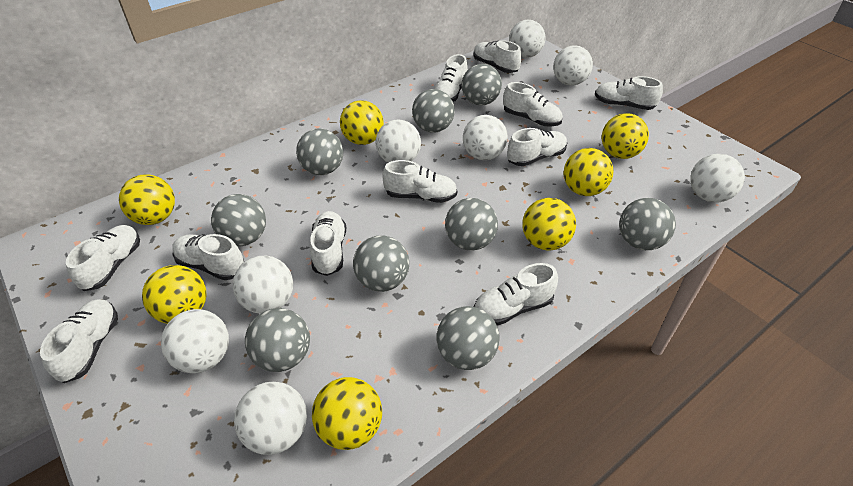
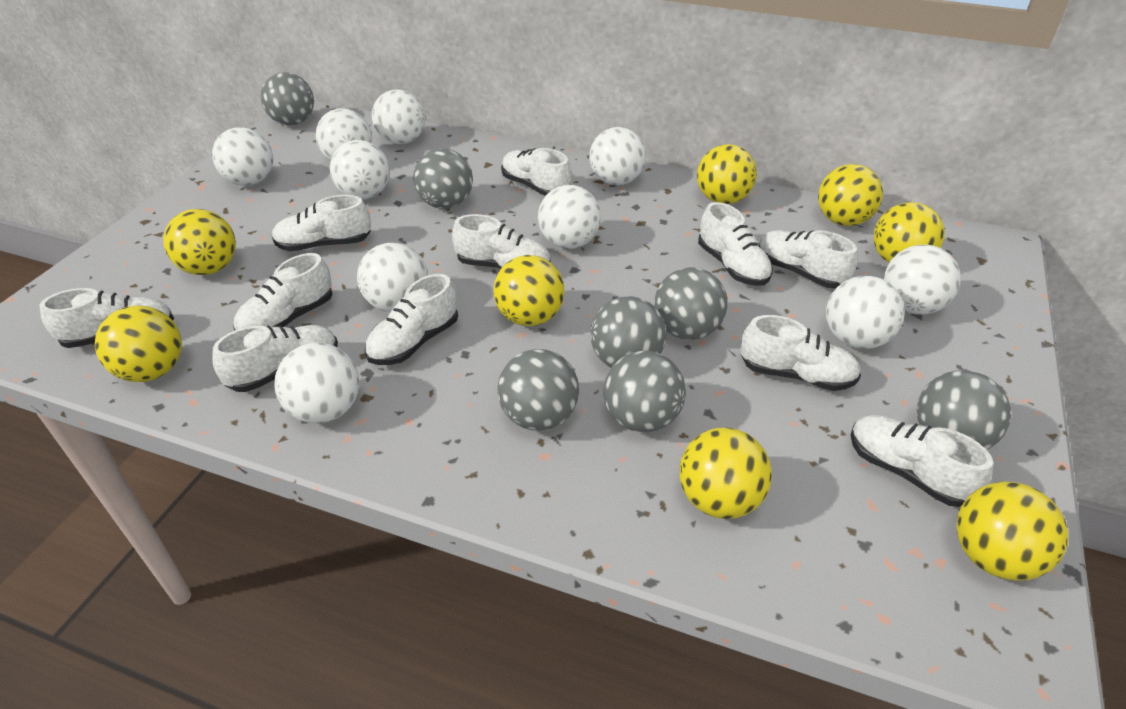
grey ball: [211,194,266,246] [245,308,310,372] [296,129,343,175] [353,235,409,292] [412,89,455,133] [436,306,500,370] [445,198,498,251] [462,64,502,105] [619,198,676,250] = 9 -> [261,72,314,125] [413,148,473,209] [498,349,579,430] [590,296,666,367] [604,351,686,433] [654,267,728,340] [917,370,1011,450] = 7
white ball: [161,309,229,373] [233,255,293,314] [234,382,307,455] [376,120,421,163] [463,115,508,160] [509,20,546,58] [553,45,593,86] [690,154,745,203] = 8 -> [212,127,273,186] [274,343,359,424] [316,108,372,160] [330,140,390,199] [357,242,428,312] [372,90,425,144] [538,185,601,249] [589,127,646,185] [826,276,905,349] [884,245,961,315] = 10
yellow ball: [119,174,175,225] [142,265,207,324] [312,377,382,450] [340,100,384,145] [522,198,576,251] [564,148,613,196] [602,113,649,159] = 7 -> [95,305,182,382] [163,209,236,275] [493,255,564,326] [679,427,772,519] [697,144,757,204] [818,164,883,226] [874,202,945,263] [957,482,1068,581] = 8

